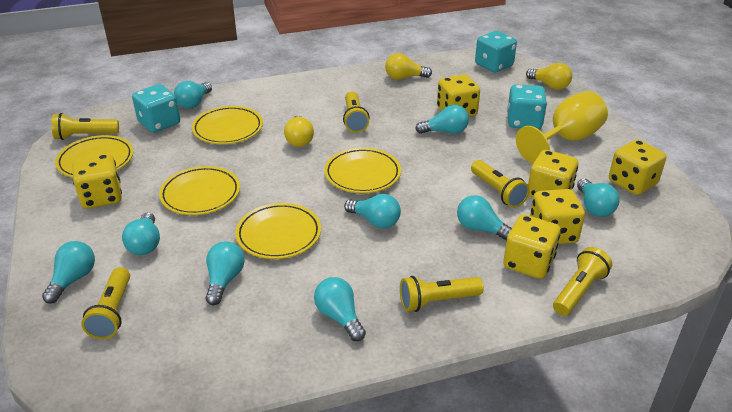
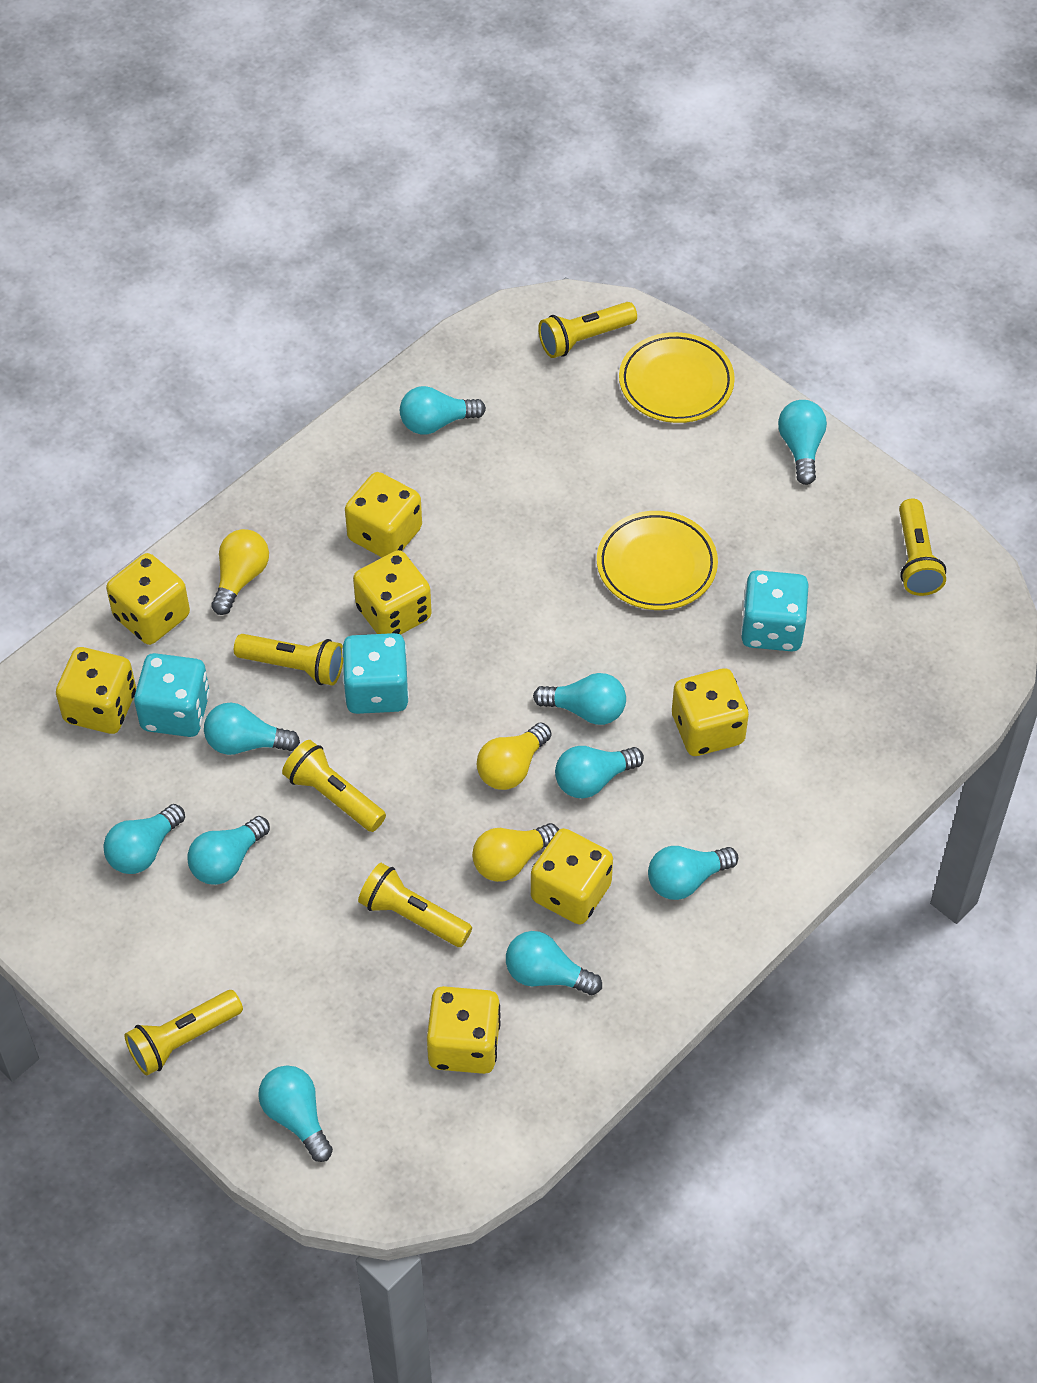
turquoise light bulb: [42,241,95,304] [122,212,160,255] [174,81,212,109] [206,241,245,305] [314,277,366,341] [344,194,401,228] [416,105,469,134] [457,195,512,241] [577,179,620,217] = 9 -> [103,804,185,874] [187,816,270,885] [204,702,300,755] [258,1065,333,1162] [400,386,486,435] [506,931,602,995] [533,673,626,725] [555,746,644,799] [648,846,738,900] [778,400,827,485] = 10
yellow dice: [73,154,122,209] [437,74,480,117] [503,214,560,279] [528,150,578,198] [530,189,585,244] [609,139,666,195] = 6 -> [56,647,136,734] [106,553,190,645] [345,472,422,557] [353,550,432,635] [427,986,501,1074] [531,828,613,925] [672,668,749,756] = 7
yellow goblet: [516,91,608,163] = 1 -> none = 0
yellow plate: [55,135,134,178] [159,166,240,215] [192,106,263,144] [235,203,321,259] [324,148,401,193] = 5 -> [597,511,718,610] [619,332,735,423] = 2

